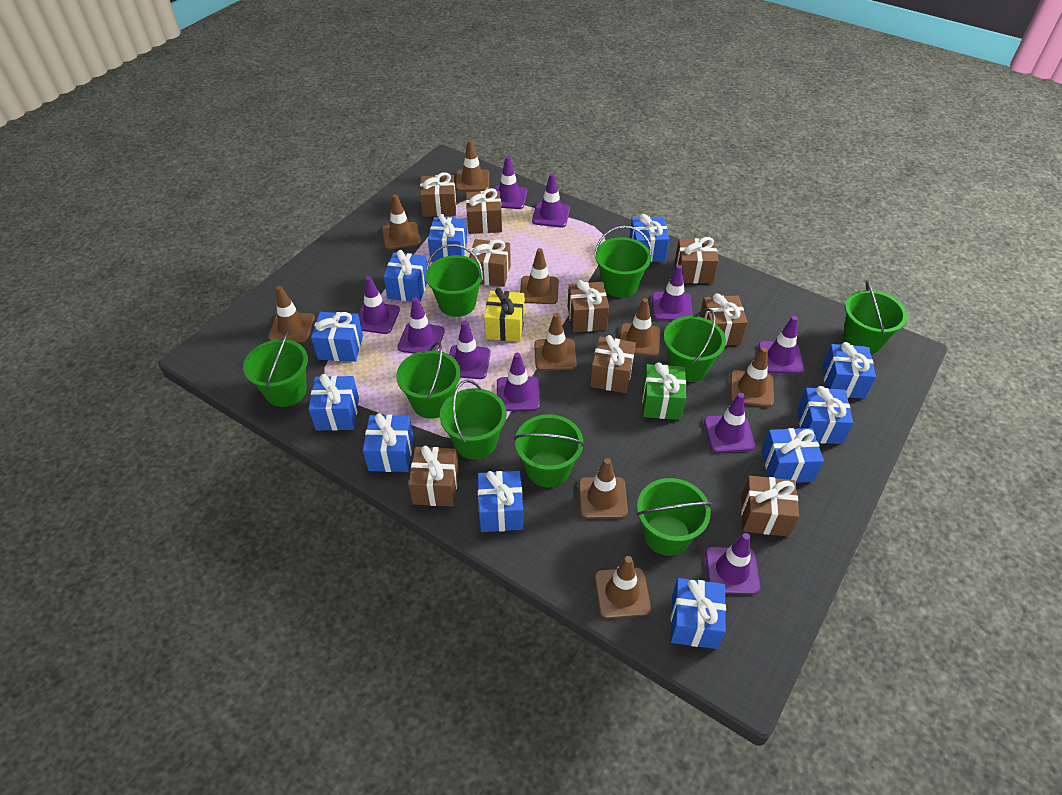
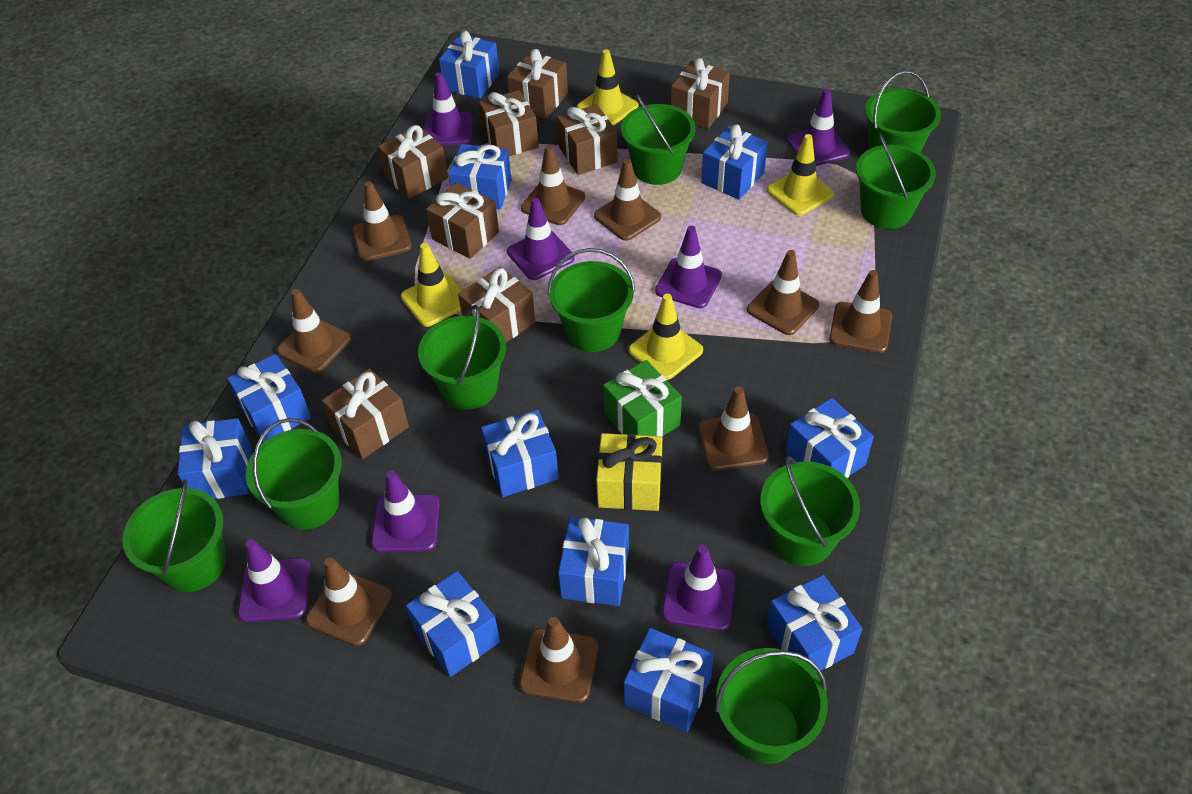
brown gift: [408,446,459,507] [420,172,456,217] [466,188,502,234] [469,239,511,287] [568,280,609,332] [590,335,636,393] [675,237,719,283] [699,293,747,346] [741,476,799,537] = 9 -> [322,369,409,459] [378,125,448,199] [426,183,499,259] [458,267,535,342] [479,90,539,156] [507,49,568,119] [557,104,618,175] [671,58,730,129] = 8
purple traffic cone: [358,276,400,334] [398,297,445,354] [449,321,491,379] [494,156,527,209] [497,353,540,411] [532,173,570,228] [652,265,693,321] [704,393,755,453] [705,533,760,595] [758,316,804,374] = 10 -> [238,539,311,622] [371,471,440,552] [424,72,473,146] [507,197,575,280] [655,226,722,308] [662,545,736,631] [787,89,850,166] = 7
yellow traffic cone: none = 0 -> [401,243,463,327] [577,49,638,126] [628,294,703,380] [767,134,834,216] = 4

